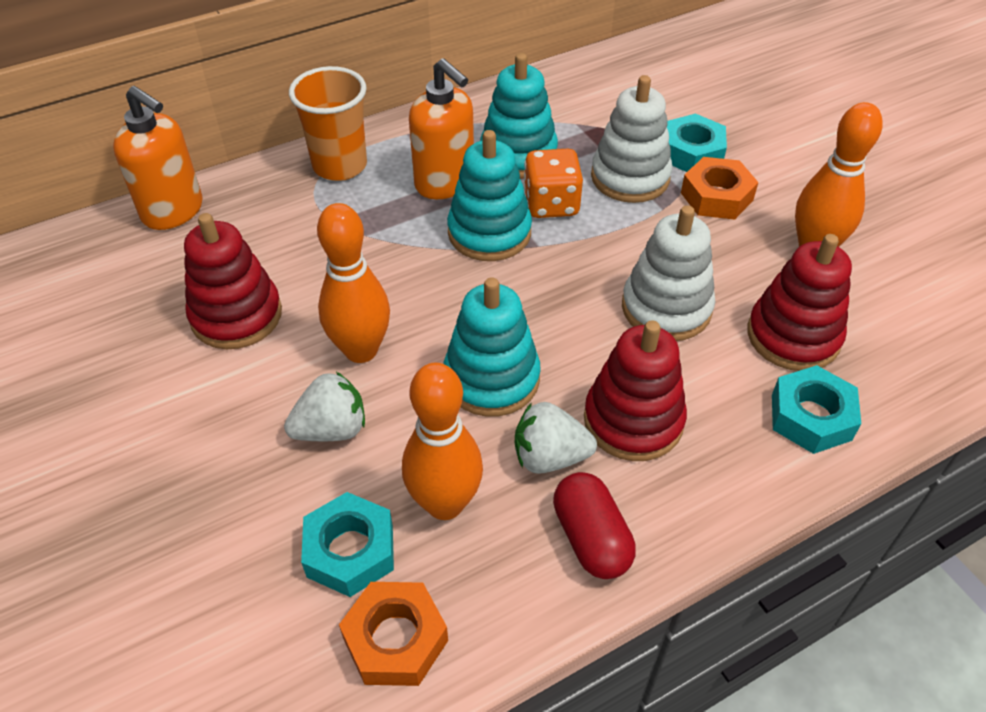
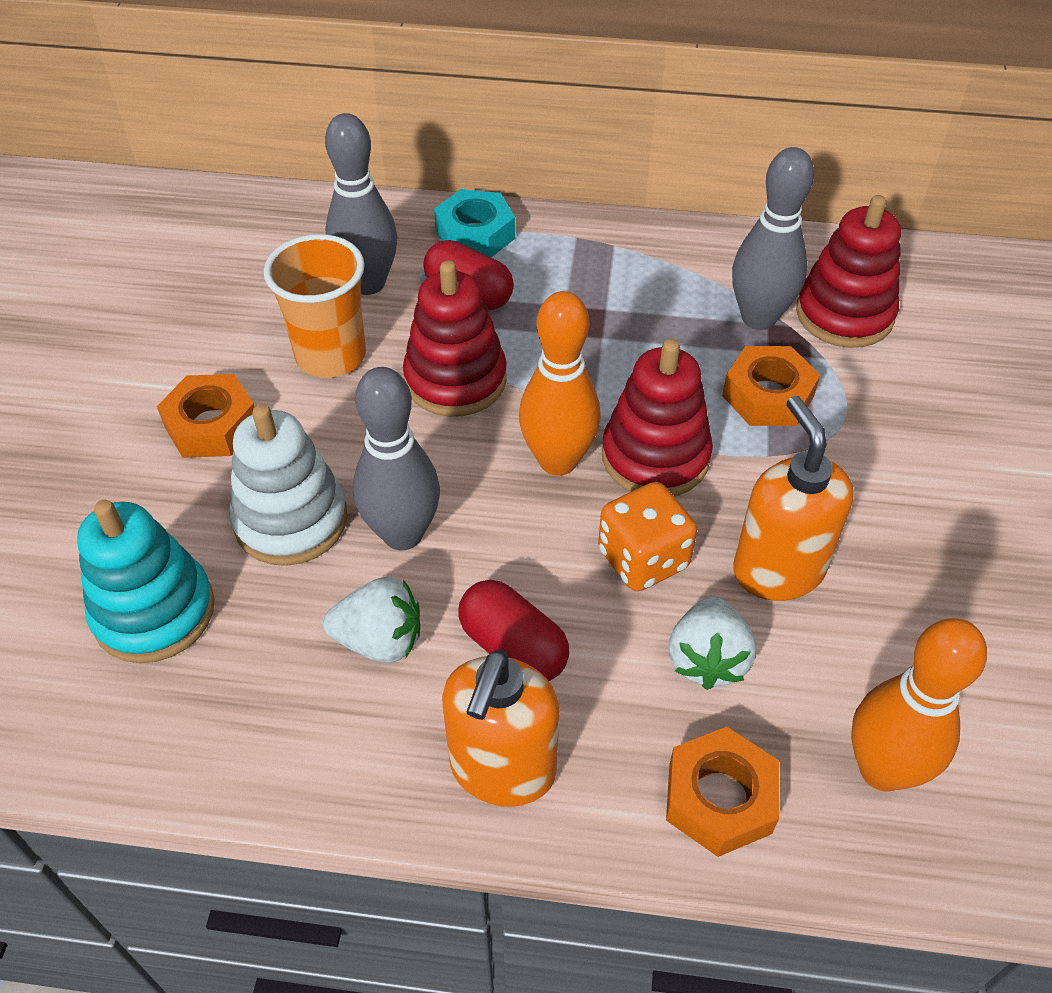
grey bowling pin: none = 0 -> [325,113,397,295] [353,367,440,550] [732,147,814,330] = 3
orange bowling pin: [317,203,390,363] [402,362,483,520] [795,102,883,247] = 3 -> [519,291,601,476] [851,618,987,791] = 2
orange nut: [339,582,448,686] [681,157,759,220] = 2 -> [157,374,255,458] [666,727,779,857] [722,346,820,426] = 3
red capsule: [553,472,636,579] = 1 -> [423,240,514,310] [458,580,569,681] = 2
turquoise nut: [301,492,394,597] [667,114,727,172] [772,365,861,454] = 3 -> [434,189,515,257] = 1
turquoise stacking toy: [443,277,541,417] [447,130,532,261] [480,53,558,179] = 3 -> [77,500,214,663] = 1
white stacking toy: [591,75,672,203] [622,205,715,341] = 2 -> [229,404,348,566] = 1

